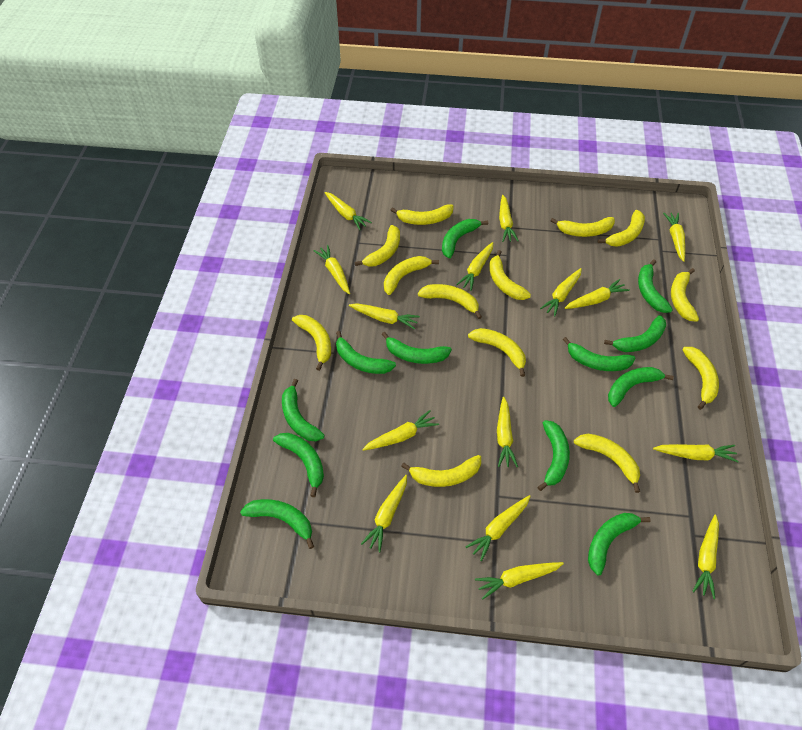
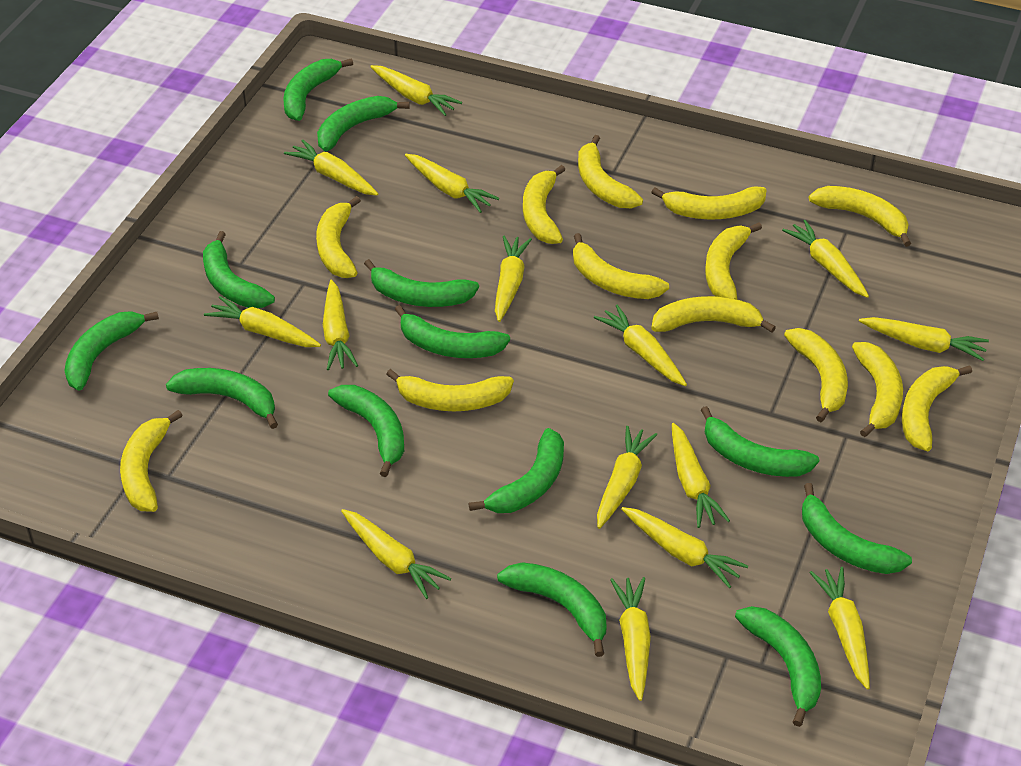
green banana: [240,499,314,549] [273,433,324,497] [282,379,325,441] [336,331,396,374] [382,332,452,364] [442,219,488,258] [537,420,570,491] [563,337,635,371] [588,513,650,575] [604,315,666,352] [608,367,674,407] [638,260,673,313] = 12 -> [64,311,159,391] [166,368,278,429] [203,231,275,308] [283,58,353,121] [317,96,410,151] [328,385,404,477] [364,259,479,307] [395,305,510,358] [468,428,564,513] [497,562,607,657] [701,406,819,477] [735,606,821,727] [802,483,912,574] = 13

